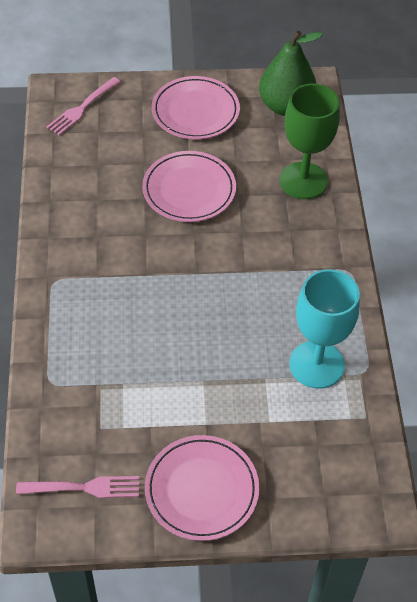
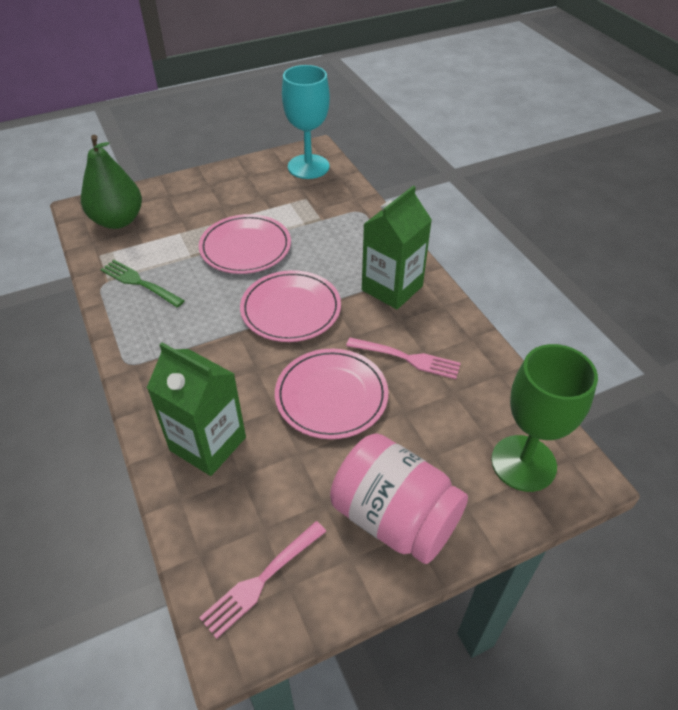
green carton: none = 0 -> [147,342,246,476] [362,185,432,309] = 2
green fork: none = 0 -> [100,260,185,308] = 1
pink jar: none = 0 -> [330,433,468,564] = 1

